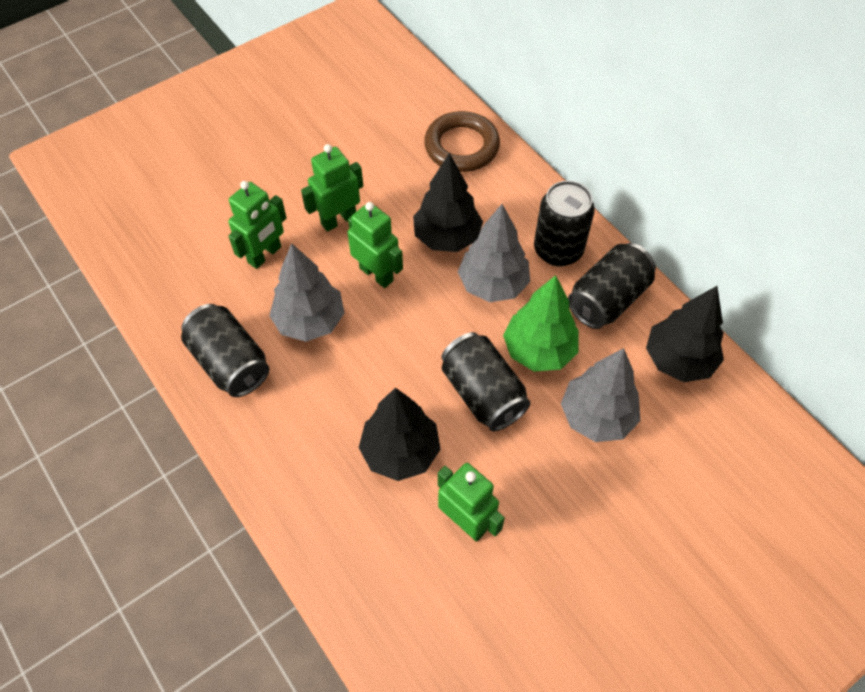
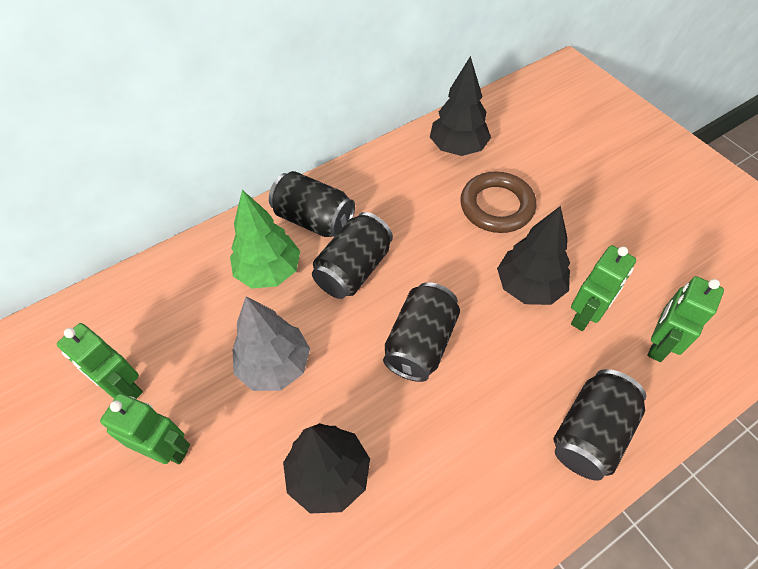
grey tree: [269,243,345,342] [458,204,530,302] [561,348,640,442] = 3 -> [233,297,310,391] = 1

